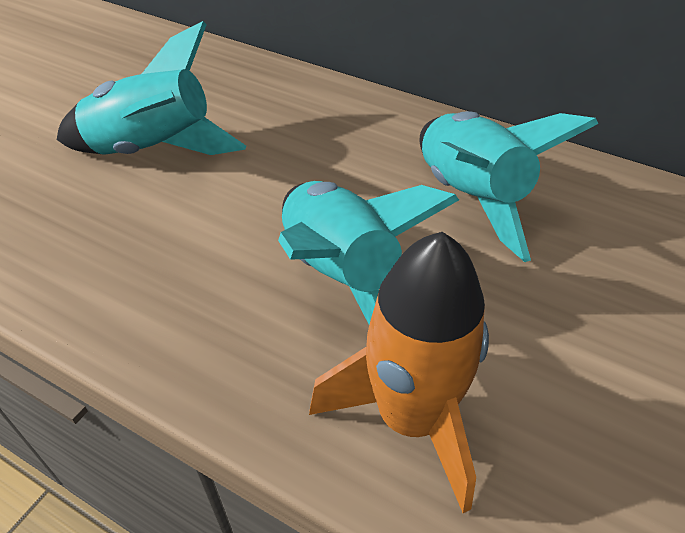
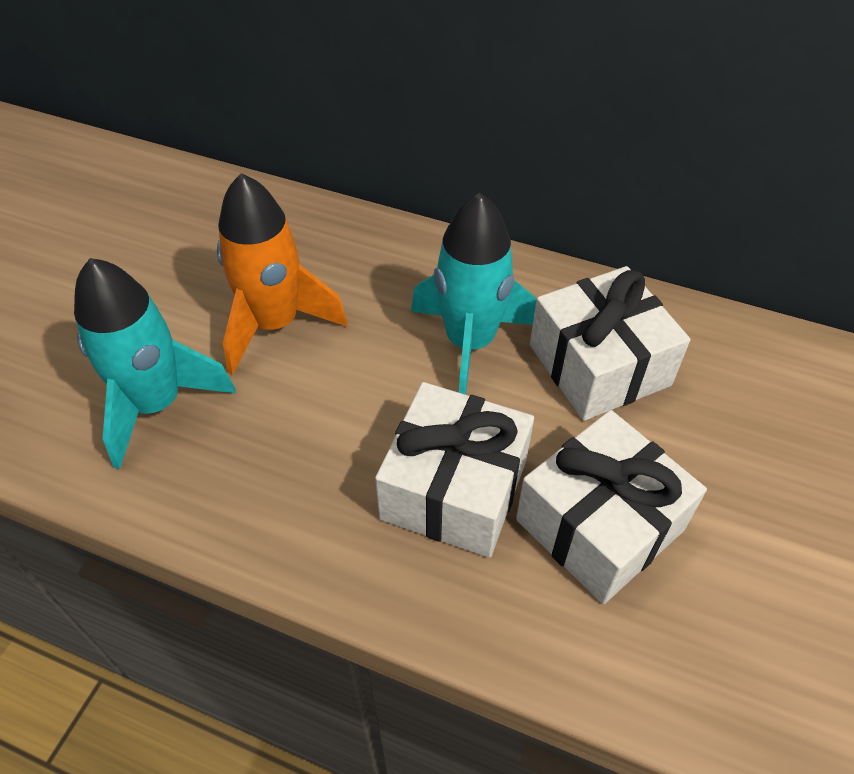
turquoise rocket: [57,21,246,155] [278,181,459,325] [420,111,598,262] = 3 -> [74,258,236,469] [411,193,536,395] = 2
white gift: none = 0 -> [375,382,534,558] [516,410,707,604] [530,266,690,421] = 3

